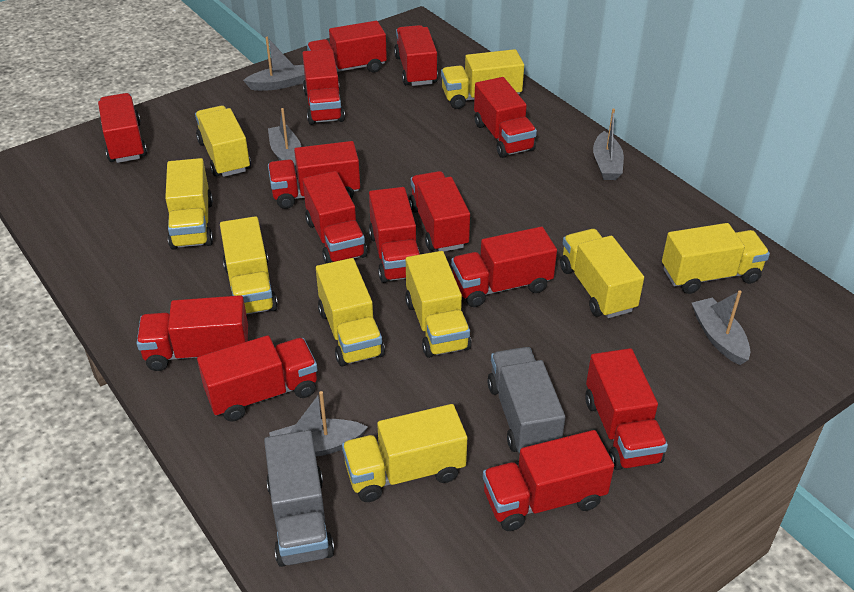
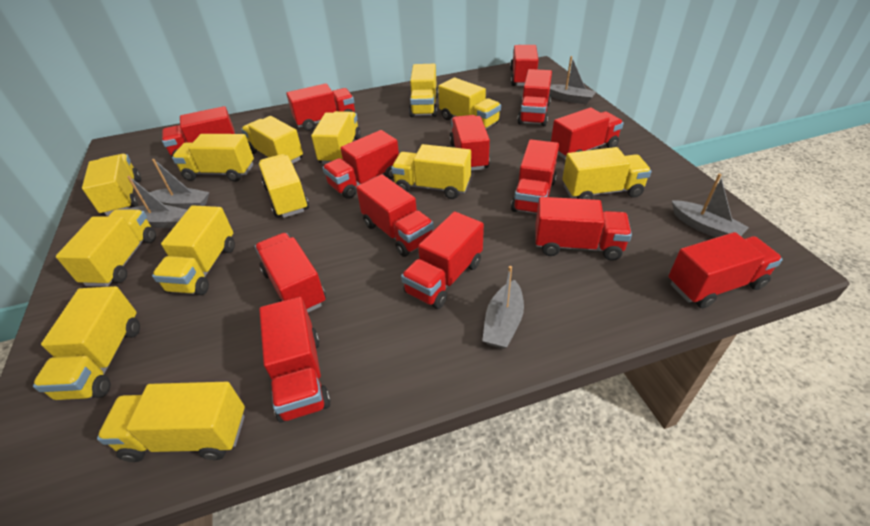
grey truck: [264,430,334,567] [487,347,565,453] = 2 -> none = 0
yellow truck: [165,158,213,250] [195,106,251,177] [220,216,278,314] [316,258,385,366] [342,404,467,502] [405,251,471,358] [441,49,524,109] [560,229,644,318] [662,223,770,294] = 9 -> [33,286,140,400] [56,209,156,287] [82,154,141,216] [97,382,245,462] [152,205,235,295] [172,134,254,182] [241,116,303,164] [259,154,309,218] [311,111,361,164] [391,144,471,199] [409,64,439,117] [438,78,501,129] [562,147,652,199] = 13

